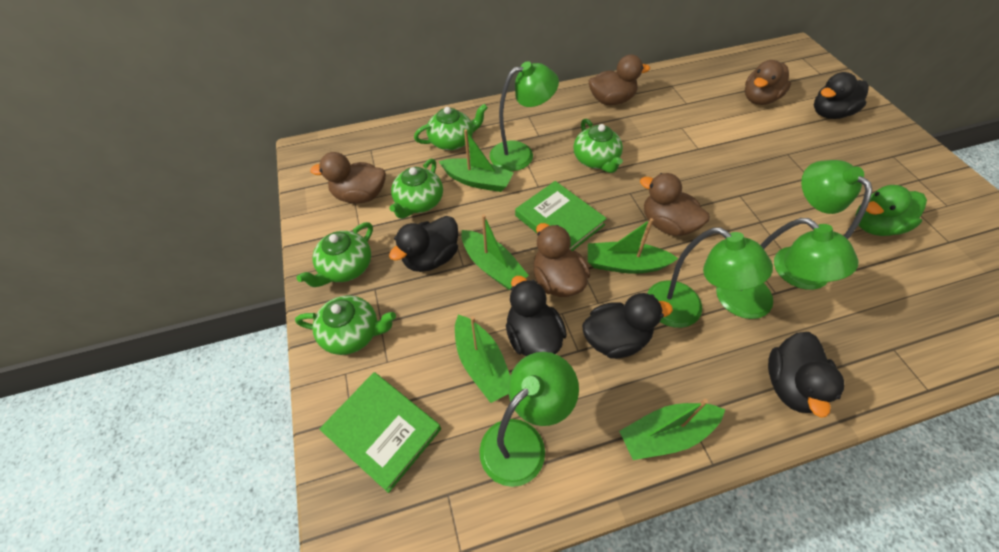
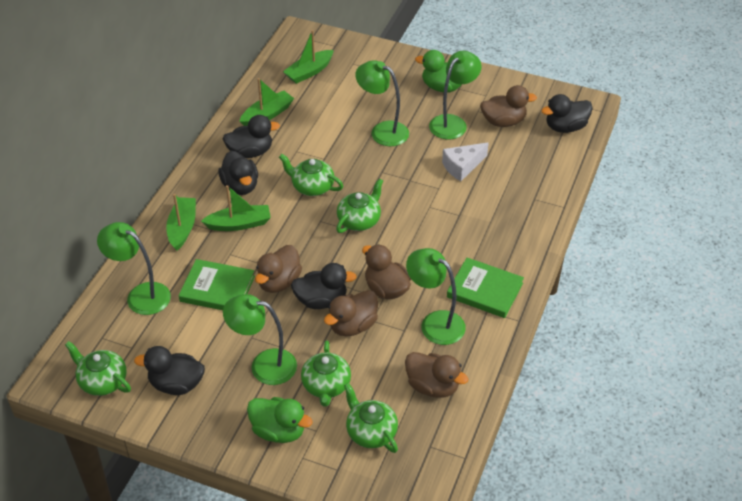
green boat: [438,129,514,192] [455,315,510,403] [461,214,529,290] [588,218,678,274] [619,399,725,460] = 5 -> [166,194,196,251] [201,185,271,231] [239,78,294,126] [283,30,334,84] = 4
green duck: [855,185,927,236] = 1 -> [247,397,313,443] [415,50,462,92] = 2
white cheese: none = 0 -> [442,142,489,181] = 1

